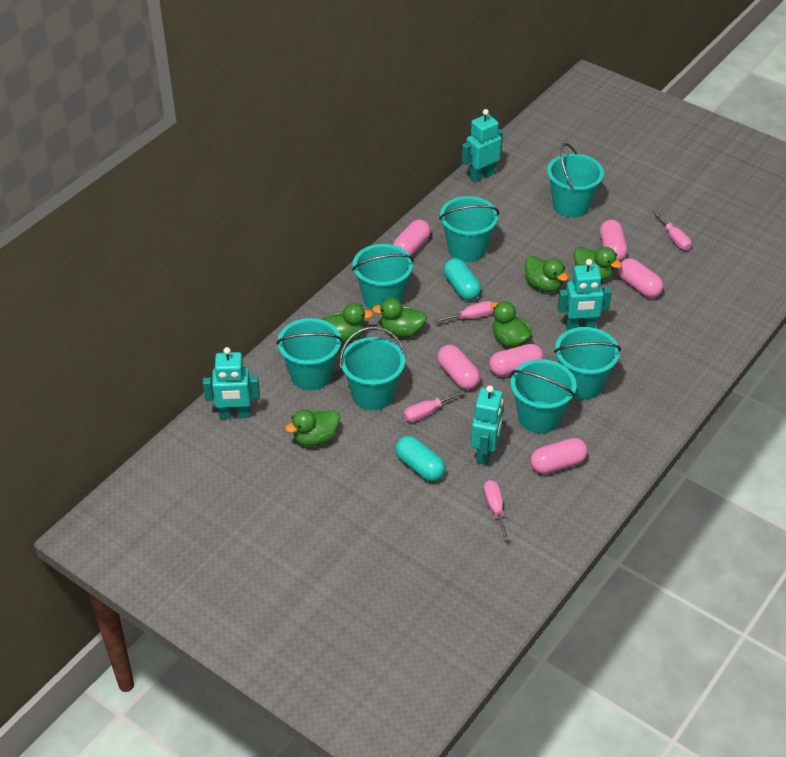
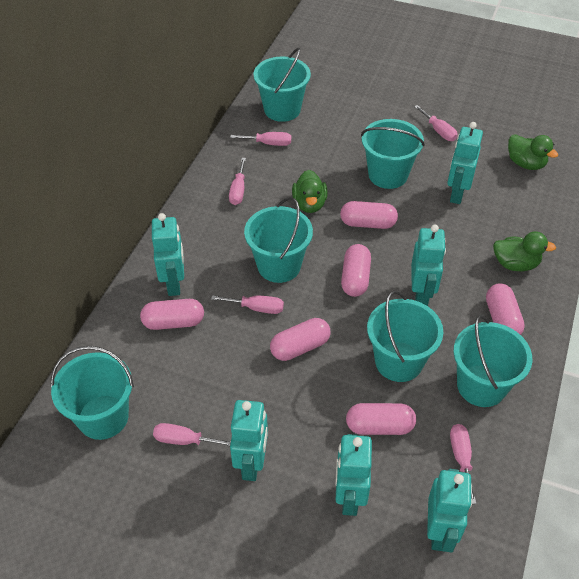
green duck: [285,409,340,446] [321,303,373,343] [372,298,427,337] [490,301,532,348] [525,256,568,292] [574,247,622,281] = 6 -> [292,170,327,213] [493,232,556,271] [508,134,558,170] = 3
pink screwdriver: [404,390,465,422] [434,301,494,323] [484,480,509,541] [653,211,691,250] = 4 -> [153,423,231,446] [211,295,284,314] [229,158,246,205] [230,132,291,146] [414,105,458,141] [450,424,476,504] = 6
turquoise bucket: [276,318,343,390] [340,326,405,410] [352,244,414,310] [439,196,499,262] [510,359,577,434] [547,143,604,218] [554,327,621,400] = 7 -> [51,346,134,440] [244,197,313,283] [254,48,311,122] [361,119,425,189] [367,291,443,382] [453,315,532,407] = 6
turquoise capsule: [395,436,445,481] [443,258,481,300] = 2 -> none = 0
turquoise robot: [203,347,260,419] [462,109,503,183] [471,385,503,465] [558,259,612,331] = 4 -> [152,213,184,296] [230,400,268,481] [335,434,372,516] [411,224,446,306] [427,469,472,552] [447,122,483,204] = 6

